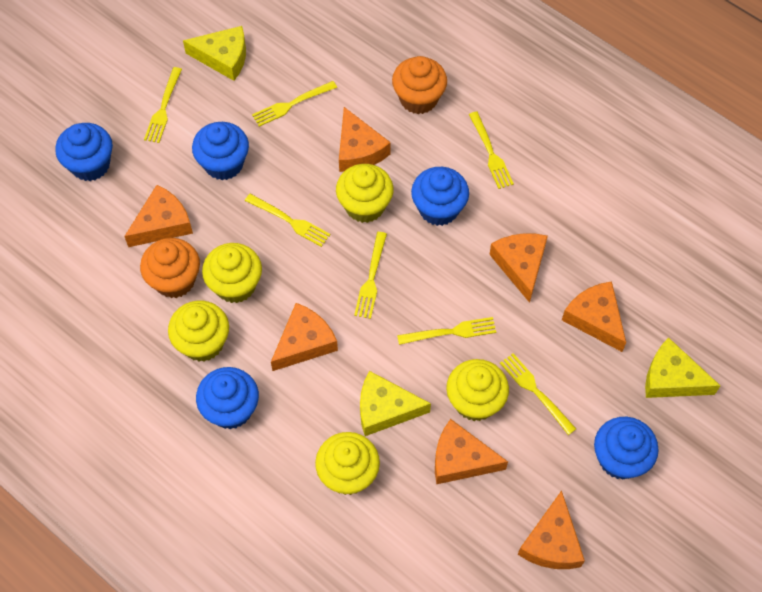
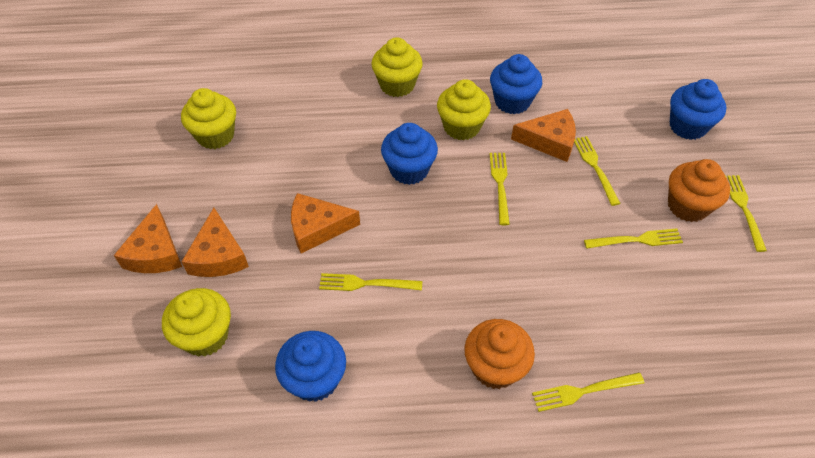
blue cupcake: [55,123,113,181] [192,122,249,180] [196,367,259,429] [411,167,469,226] [594,417,659,480] = 5 -> [275,331,346,402] [381,123,438,185] [490,54,542,114] [670,79,726,140] = 4
orange cheese: [124,185,193,247] [271,303,338,371] [339,107,391,172] [435,419,508,484] [489,233,548,303] [518,490,585,569] [562,281,626,352] = 7 -> [114,204,182,273] [181,208,249,277] [291,193,360,253] [511,109,576,162] = 4
yellow cheese: [183,26,246,81] [360,371,431,436] [645,338,721,398] = 3 -> none = 0
yellow cupcake: [168,301,229,362] [202,243,262,303] [315,432,380,495] [336,164,394,223] [446,359,509,421] = 5 -> [162,288,231,356] [181,88,236,149] [371,37,423,97] [437,79,491,140] = 4
yellow fork: [144,67,182,143] [245,194,330,247] [252,81,337,127] [354,232,387,319] [397,317,496,345] [469,112,514,189] [500,353,576,435] = 7 -> [319,273,422,291] [490,153,510,225] [532,372,644,412] [574,136,621,206] [584,228,683,248] [725,175,767,252] = 6

